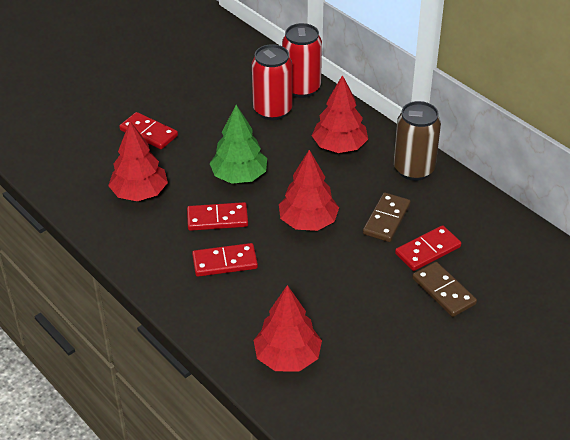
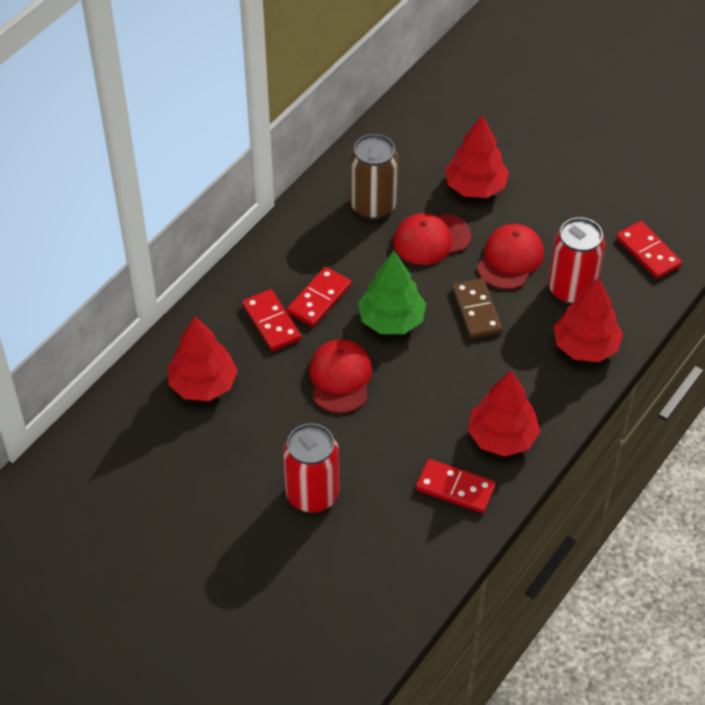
brown domino: [363,192,411,242] [412,262,477,317] = 2 -> [452,278,502,339] = 1
red cap: none = 0 -> [309,339,372,413] [393,213,471,265] [477,224,544,290] = 3

